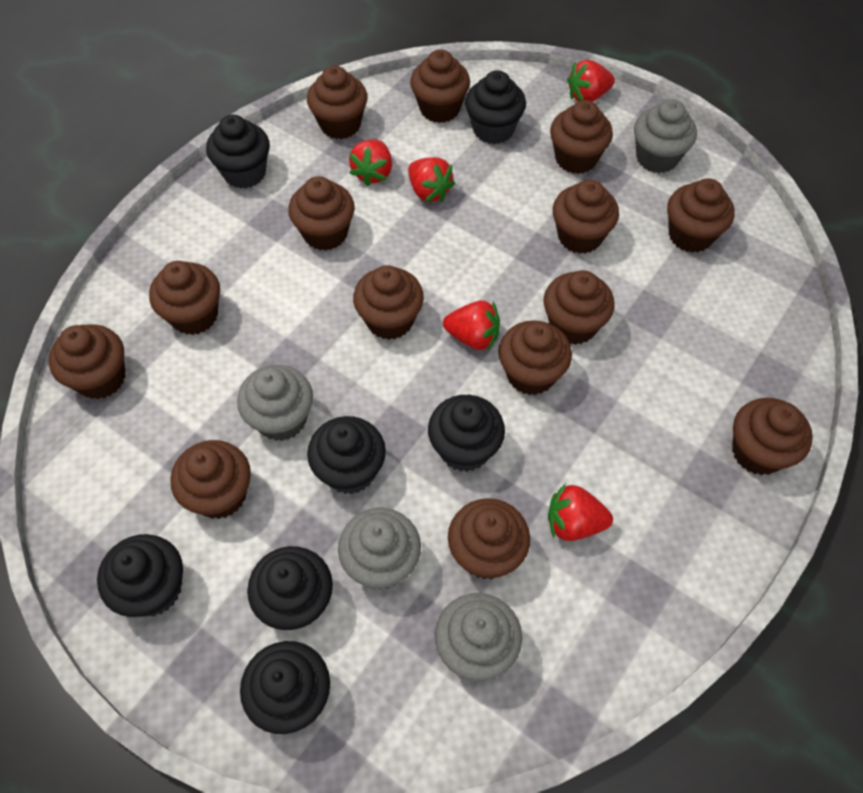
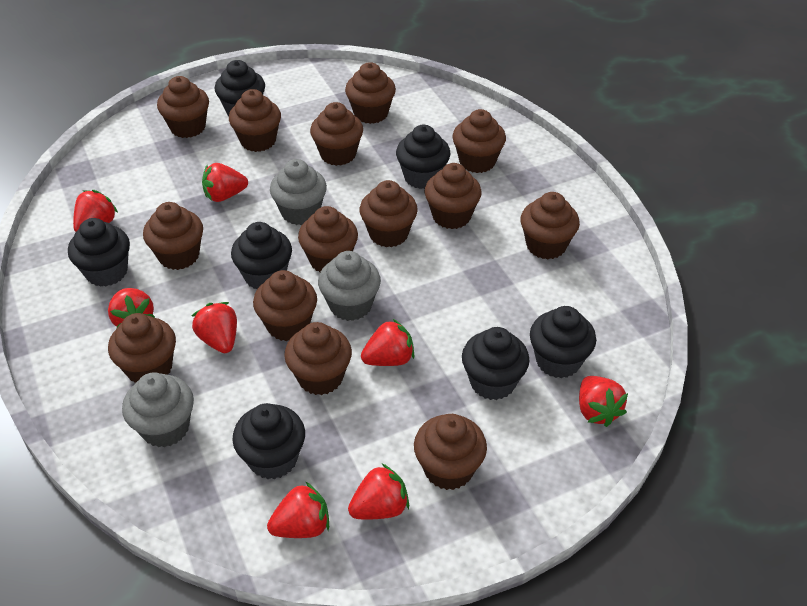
grey cupcake: [237,365,313,441] [338,508,421,589] [435,593,522,681] [634,99,697,173] = 4 -> [122,372,194,447] [270,159,327,225] [318,251,381,321] = 3
red strawberry: [349,139,392,186] [408,157,455,202] [443,300,500,350] [548,483,613,541] [567,60,615,102] = 5 -> [73,190,118,232] [108,288,155,328] [192,302,237,353] [202,163,248,202] [267,482,329,538] [348,464,409,520] [361,319,414,366] [579,376,628,427] = 8

